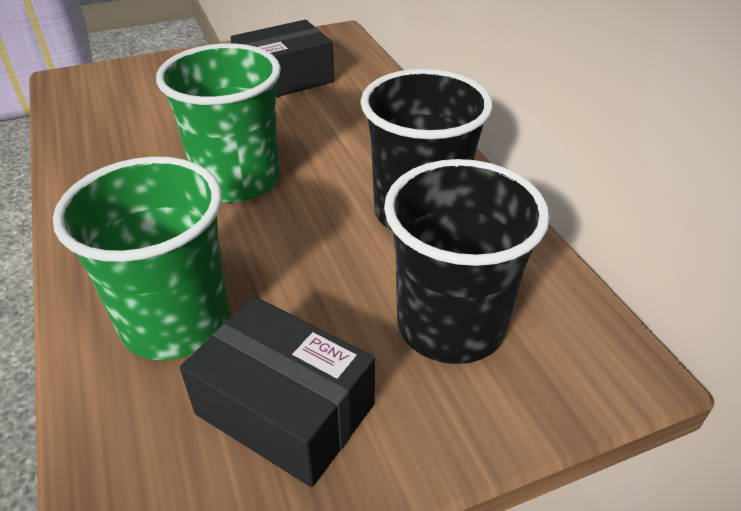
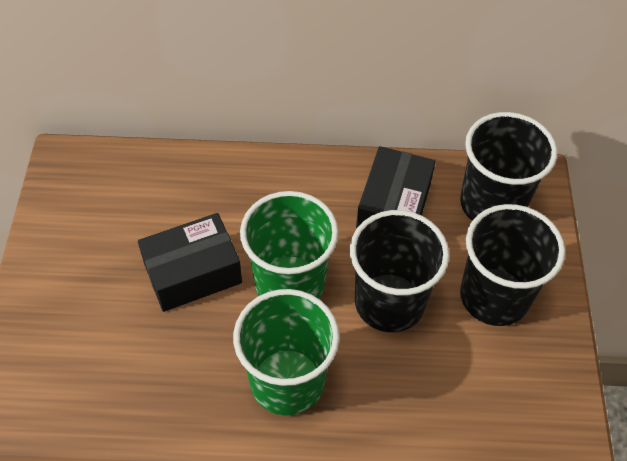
black cup: [361,69,493,231] [384,159,550,364] = 2 -> [350,210,449,332] [460,112,557,221] [460,204,565,326] = 3

